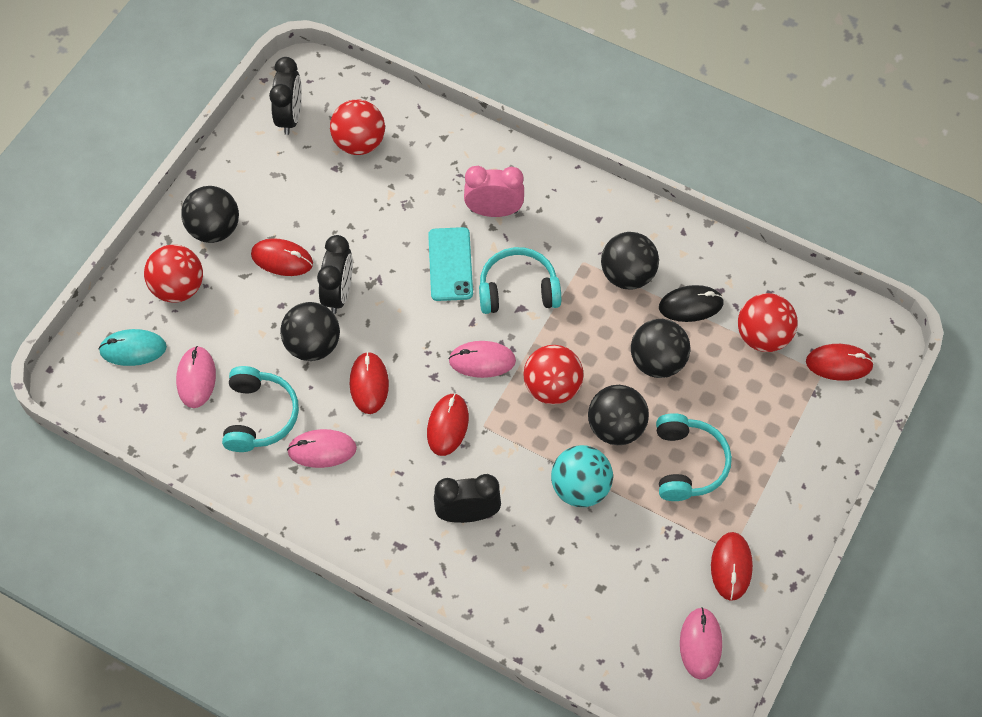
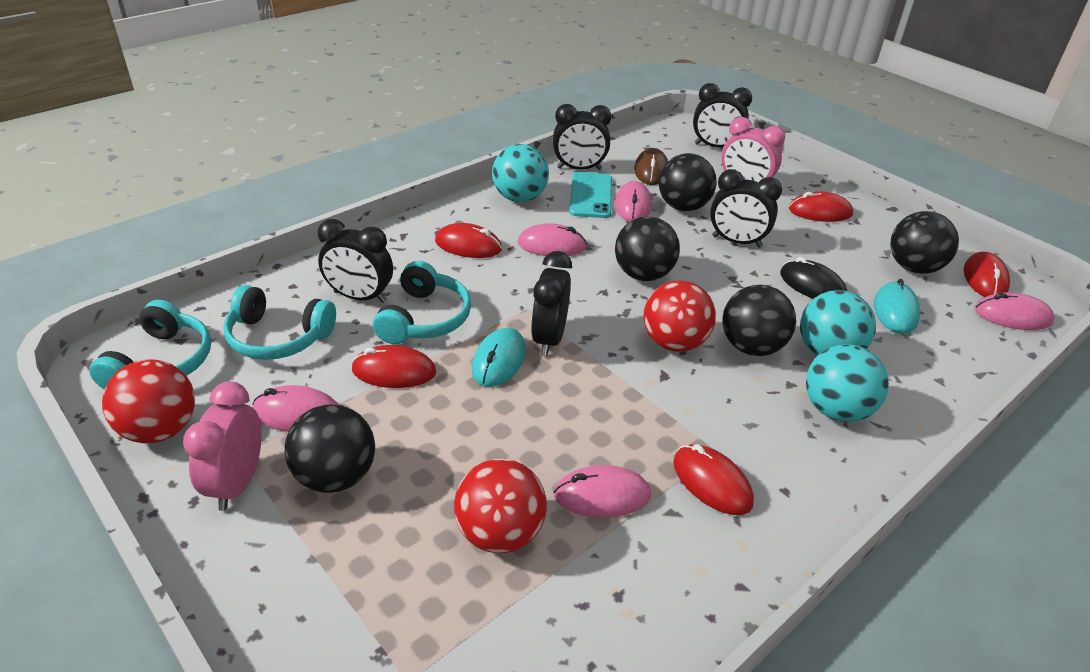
black clock: [269,57,302,135] [317,235,353,314] [434,474,501,523] = 3 -> [318,219,393,303] [531,251,572,356] [553,104,611,170] [693,83,752,148] [710,169,782,248] = 5
brown mouse: none = 0 -> [634,148,668,185] = 1
pink clock: [464,166,524,217] = 1 -> [183,382,262,511] [721,117,785,182] = 2
pink mouse: [176,346,216,408] [287,429,357,468] [448,341,516,378] [680,607,722,680] = 4 -> [253,385,338,432] [517,223,587,256] [554,465,651,518] [615,181,652,222] [975,293,1055,330] = 5
red ball: [144,245,203,303] [330,99,385,155] [523,345,584,405] [738,293,798,352] = 4 -> [102,359,195,443] [454,459,547,553] [643,280,716,352] = 3
turquoise ball: [551,445,613,507] = 1 -> [492,144,549,202] [800,290,876,356] [806,344,889,422] = 3
turquoise mouse: [98,329,167,366] = 1 -> [472,328,526,387] [874,279,921,334] = 2

